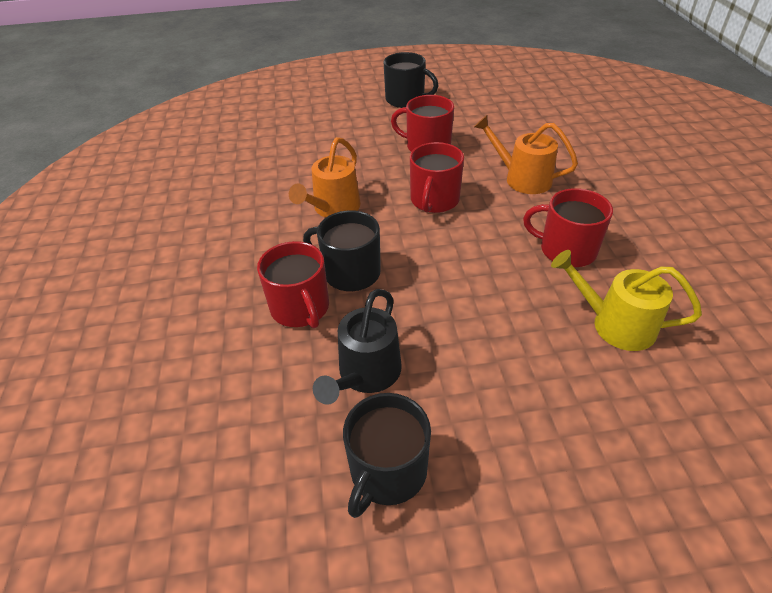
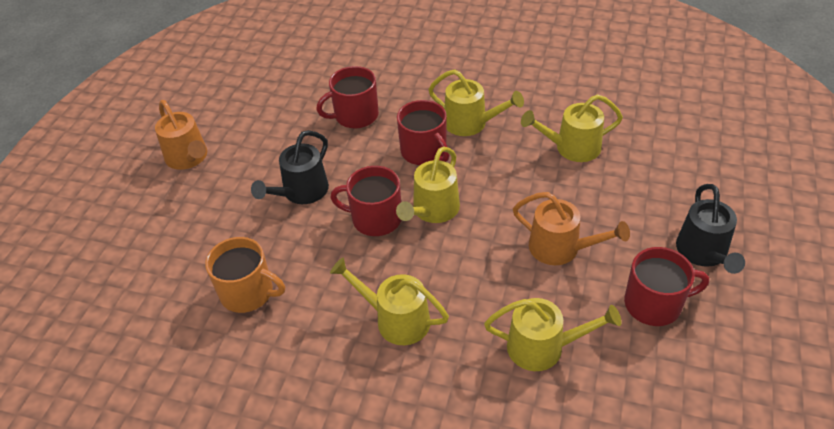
black mug: [303,210,381,291] [343,393,431,518] [384,52,439,108] = 3 -> none = 0
black watering can: [313,289,402,405] = 1 -> [251,130,329,204] [676,184,745,274] = 2
orange mug: none = 0 -> [205,237,285,313] = 1
yellow watering can: [551,250,702,351] = 1 -> [330,257,449,345] [396,147,460,223] [428,69,524,136] [484,298,622,371] [521,94,623,162] = 5

